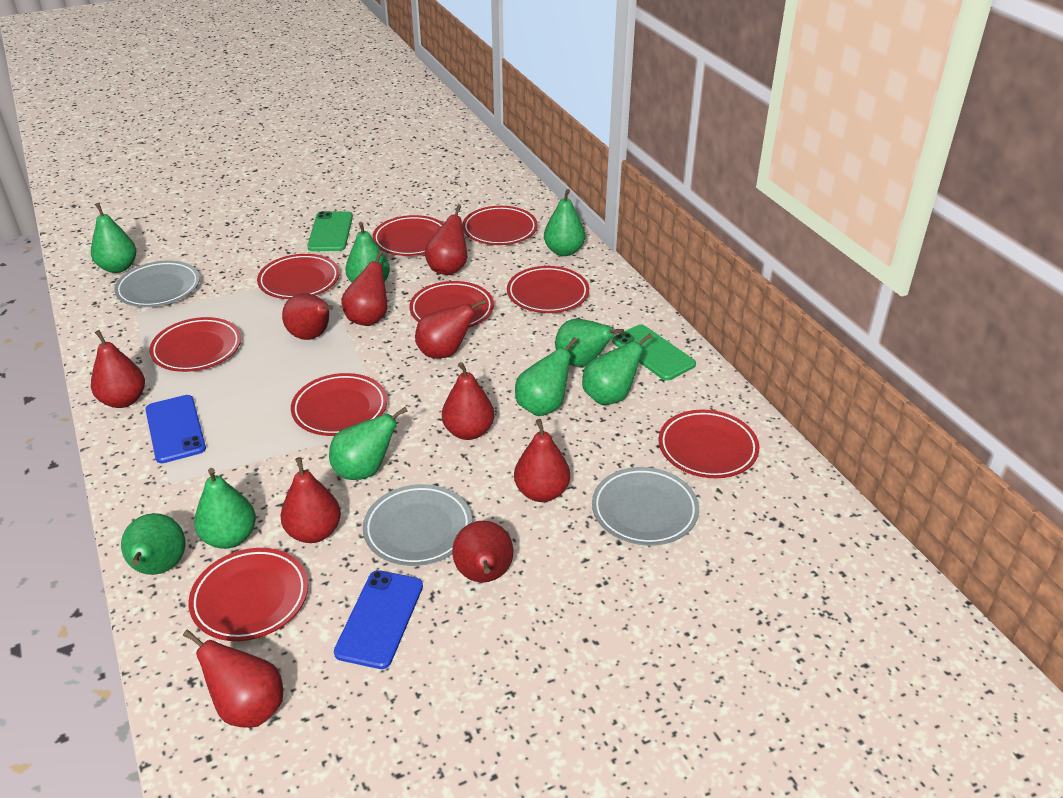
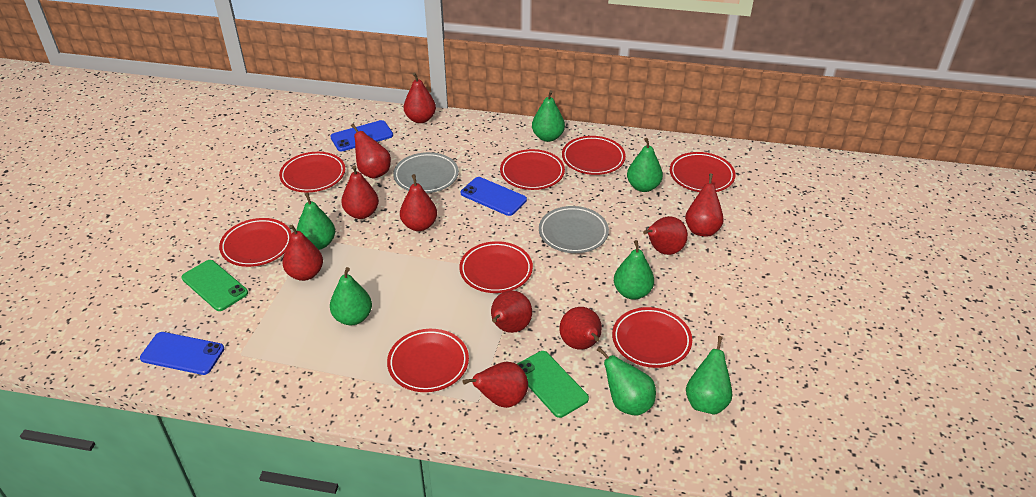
blue phone: [145,395,206,463] [334,570,423,669] = 2 -> [140,332,224,375] [331,120,393,152] [461,177,527,216] = 3
green pear: [91,203,136,273] [121,513,185,575] [194,468,256,549] [329,407,408,480] [345,222,390,283] [515,337,578,416] [544,189,585,256] [555,319,624,367] [582,333,653,405] = 9 -> [296,192,335,250] [330,267,372,325] [532,90,565,142] [597,347,656,416] [614,240,654,300] [627,138,663,192] [686,336,732,414] = 7
grey plate: [114,261,200,307] [363,484,472,566] [592,467,699,546] = 3 -> [393,152,459,193] [539,206,609,253] = 2
red plate: [149,317,241,372] [189,548,308,641] [257,254,340,299] [291,373,387,436] [372,215,444,256] [409,281,494,328] [462,206,538,245] [507,266,589,313] [658,410,759,478] = 9 -> [219,218,292,267] [279,152,345,192] [387,329,469,392] [459,241,533,293] [500,149,565,190] [562,136,626,175] [612,307,692,368] [670,152,736,192] = 8

